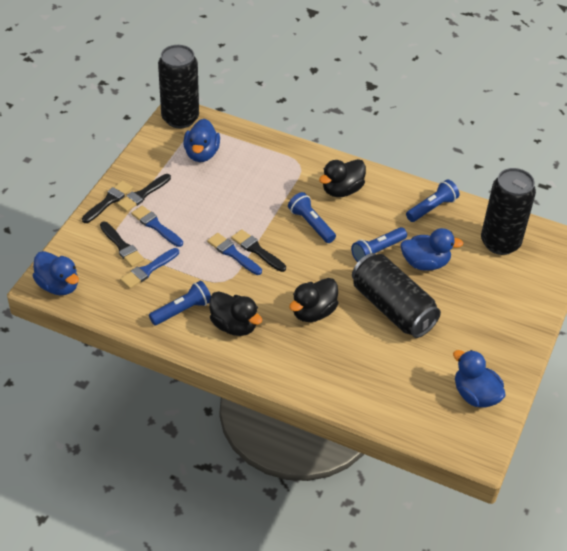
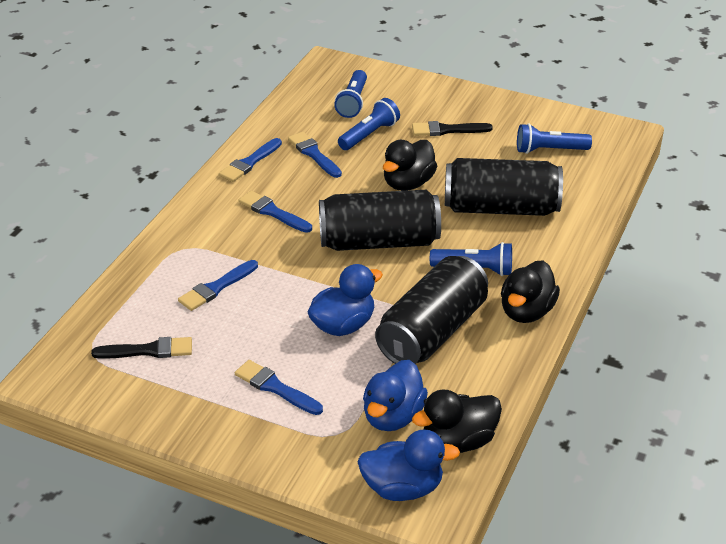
black brush: [82,181,133,223] [100,222,144,267] [117,174,171,212] [231,229,286,272] = 4 -> [91,337,192,359] [412,121,493,136] = 2
blue brush: [120,248,179,289] [131,206,183,247] [207,233,262,275] = 3 -> [178,260,258,311] [219,138,282,182] [235,360,323,415] [238,191,312,233] [288,132,342,178] = 5
blue duck: [32,251,79,295] [183,119,220,162] [400,228,463,271] [453,350,506,408] = 4 -> [308,264,383,336] [357,429,460,501] [363,360,428,431] = 3

